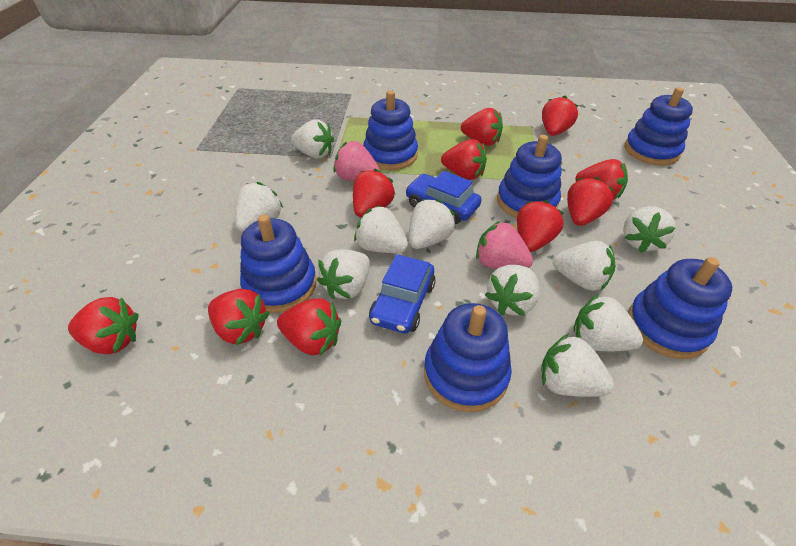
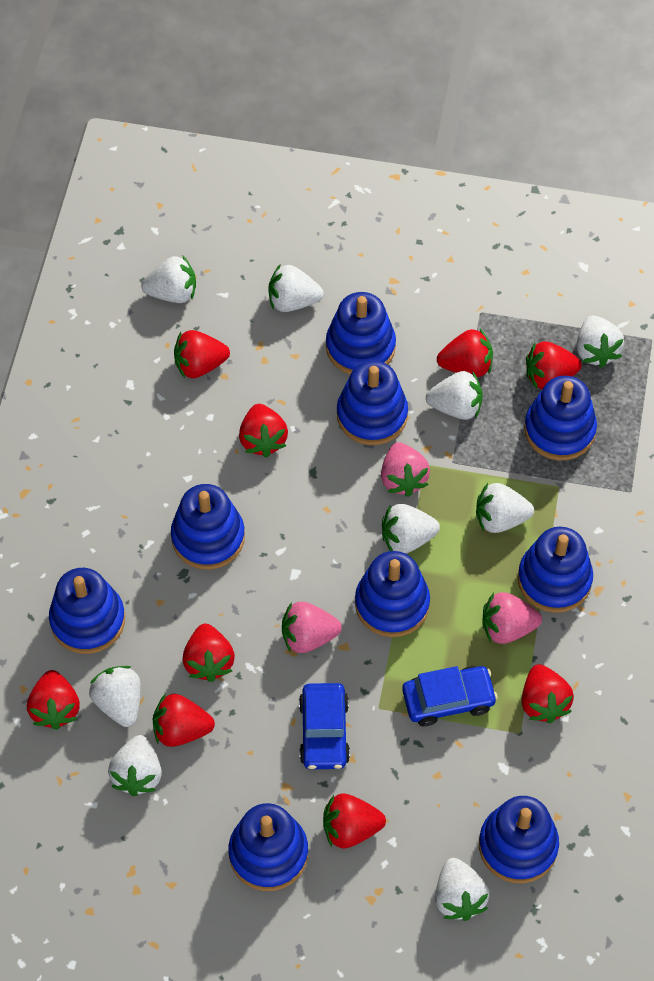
blue stacking toy: [240,214,317,313] [363,90,418,170] [424,303,512,412] [497,135,562,218] [625,87,693,166] [628,257,732,359] = 6 -> [49,568,125,654] [171,484,245,570] [229,803,308,891] [326,292,396,375] [337,360,408,445] [355,551,430,637] [479,796,559,884] [518,527,593,613] [524,376,597,460] = 9
pink strawberry: [333,141,380,181] [476,221,533,269] = 2 -> [282,602,342,653] [381,442,430,497] [482,592,542,644] = 3
red strawberry: [68,297,139,354] [208,289,270,346] [277,298,341,355] [353,169,396,217] [441,139,487,180] [461,108,503,146] [517,200,564,252] [542,96,578,136] [567,177,614,226] [575,159,628,200] = 10 -> [27,670,80,730] [153,693,215,747] [174,330,230,378] [183,624,235,682] [239,404,288,458] [323,794,386,848] [437,329,493,377] [522,664,574,723] [526,341,582,389] = 9
white strawberry: [235,182,283,232] [291,120,334,159] [317,249,370,299] [354,205,408,253] [409,199,456,249] [485,265,540,316] [541,333,614,397] [553,241,615,291] [573,294,643,351] [623,206,676,253] = 10 -> [89,666,141,727] [108,735,162,796] [141,255,196,303] [268,264,323,312] [382,504,440,554] [426,371,483,420] [435,858,490,921] [476,483,534,533] [576,316,624,368] = 9

